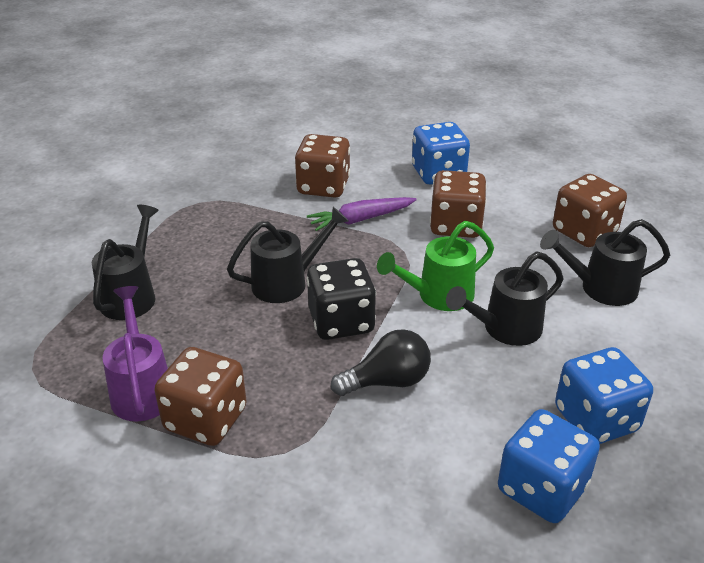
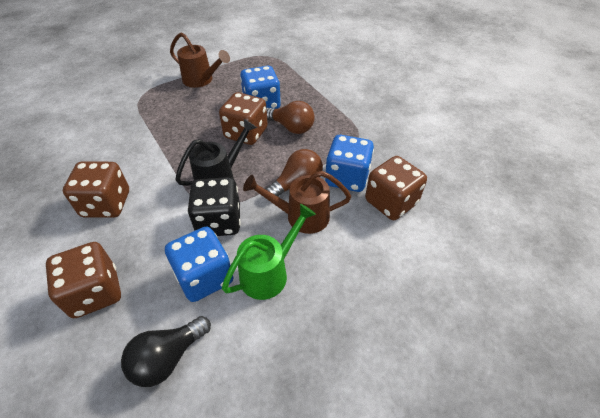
black watering can: [92,205,159,320] [227,207,349,303] [446,251,563,346] [540,219,670,306] = 4 -> [175,119,257,186] = 1
brown light bulb: none = 0 -> [266,101,315,134] [266,149,323,196] = 2
brown watering can: none = 0 -> [170,32,230,88] [243,171,351,234] = 2
purple carrot: [307,197,417,231] = 1 -> none = 0
purple watering can: [102,286,168,422] = 1 -> none = 0

